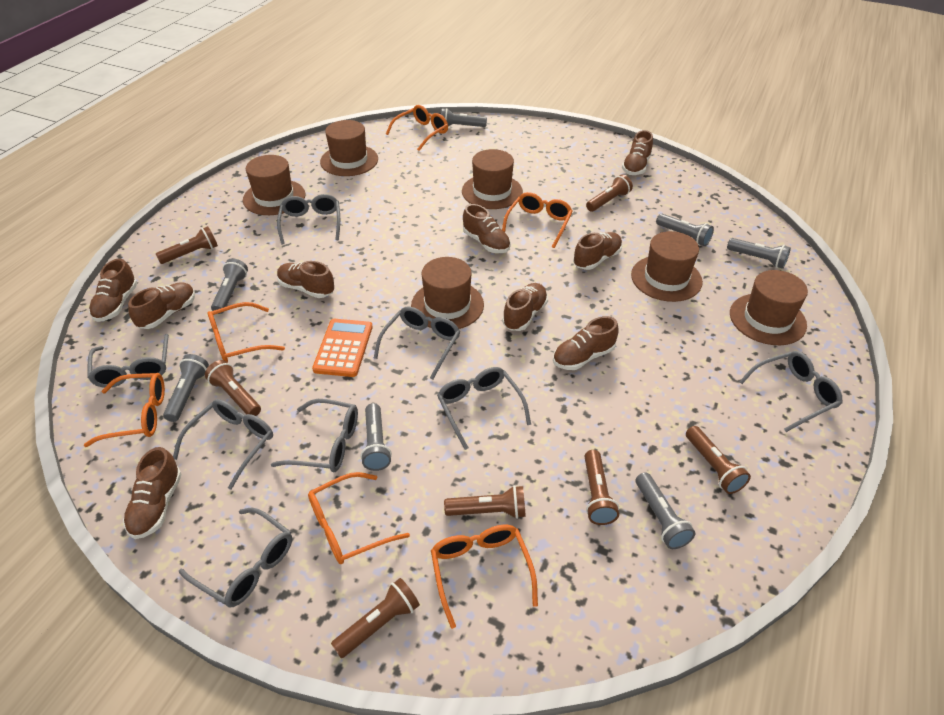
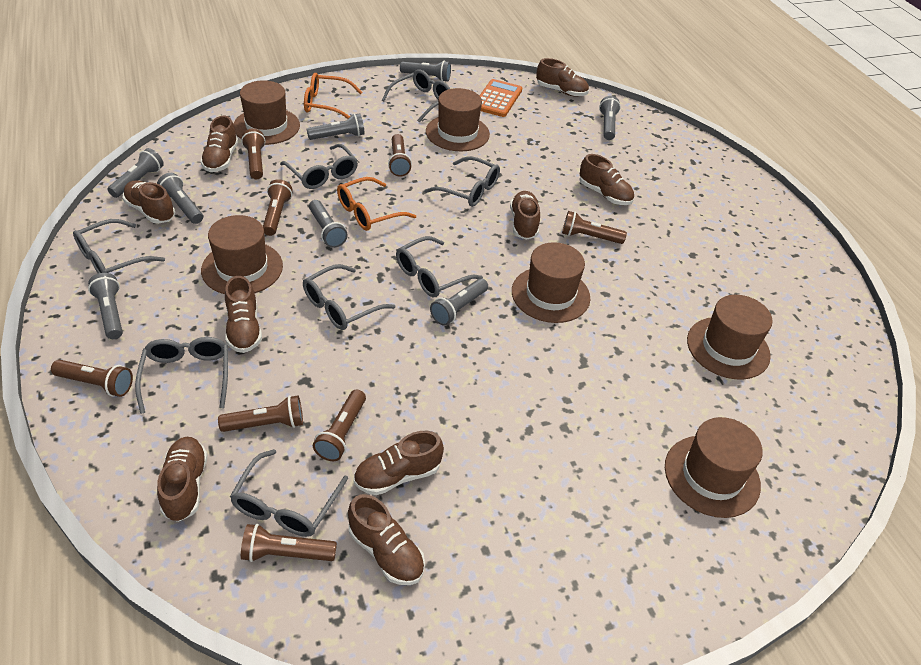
brown flashlight: [156,226,218,264] [205,360,261,416] [331,578,420,658] [444,485,526,519] [585,450,619,525] [586,174,633,212] [686,426,751,494] = 7 -> [51,360,133,397] [218,395,303,432] [241,128,266,179] [241,524,337,562] [263,179,293,236] [313,390,366,461] [388,134,412,177] [562,211,627,244] = 8
grey flashlight: [163,354,209,422] [211,258,248,314] [360,403,392,471] [441,108,487,127] [636,472,695,549] [656,214,714,246] [727,238,791,269] = 7 -> [88,273,123,339] [108,148,164,198] [157,173,203,224] [307,114,365,140] [309,200,348,248] [400,60,451,82] [430,278,488,326] [599,96,621,140] = 8
orange glasses: [84,373,165,447] [208,302,285,363] [308,472,410,564] [386,105,448,151] [431,525,538,629] [502,192,573,248] = 6 -> [304,73,362,119] [337,177,416,231] = 2

